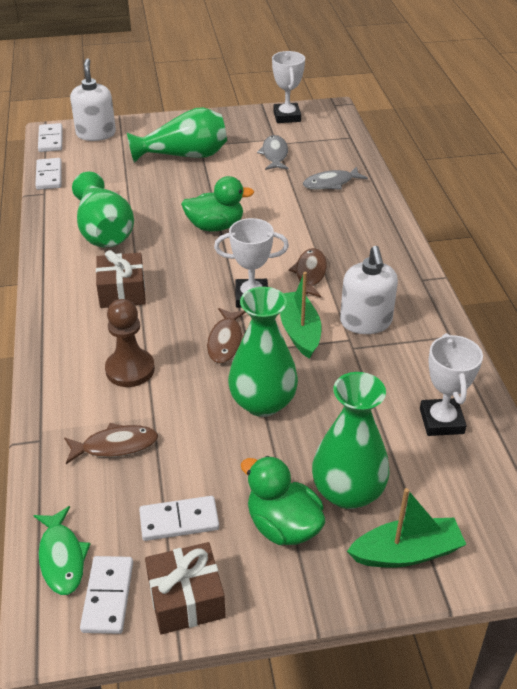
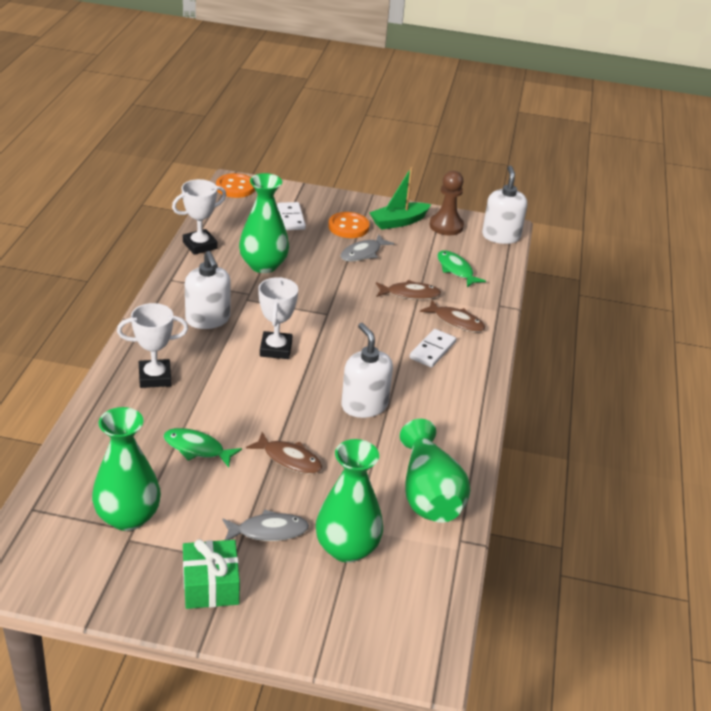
brown gift: [96,250,146,308] [145,542,226,634] = 2 -> none = 0
green boat: [280,272,321,359] [347,488,466,568] = 2 -> [369,167,431,230] = 1
green duck: [181,176,254,231] [241,456,325,545] = 2 -> none = 0
green fish: [33,506,91,595] = 1 -> [163,428,242,467] [437,250,486,287] = 2
green gift: none = 0 -> [183,539,240,609] = 1
orange button: none = 0 -> [216,173,255,198] [328,212,370,238] = 2
white domino: [35,158,62,190] [38,123,63,152] [80,556,133,634] [139,496,219,541] = 4 -> [277,202,306,230] [410,329,456,367] = 2
white soap dispenser: [70,58,116,141] [340,246,398,334] = 2 -> [185,251,231,329] [341,323,393,418] [482,165,527,244] = 3

